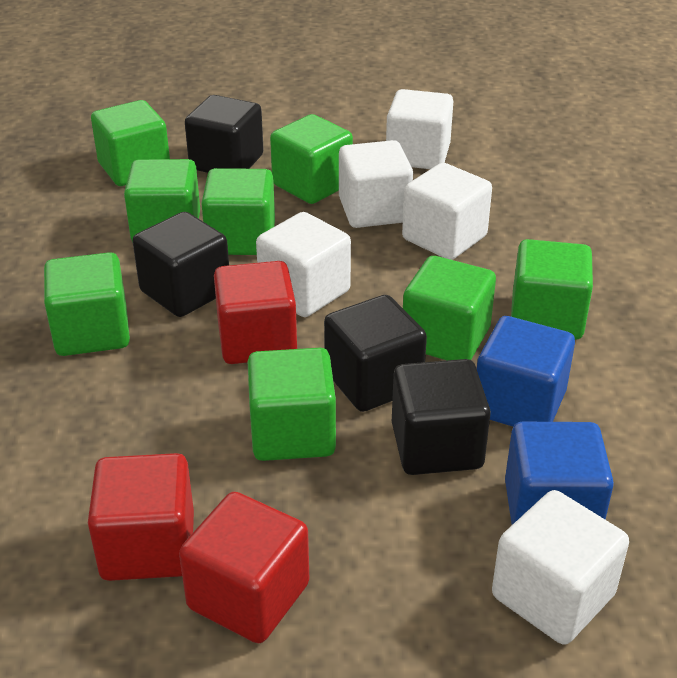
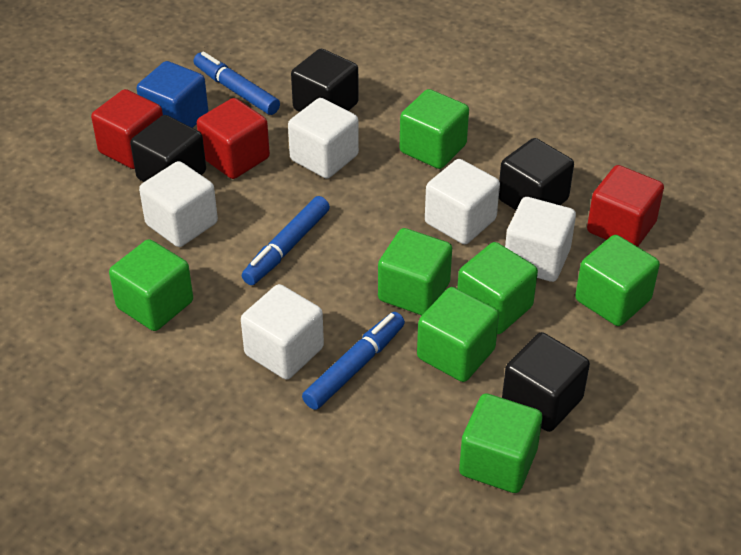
blue cube: [477,316,575,427] [505,422,614,525] = 2 -> [136,61,208,128] = 1
blue marker: none = 0 -> [193,51,280,115] [242,196,330,285] [302,312,405,410] = 3
green cube: [44,252,130,356] [91,100,170,186] [124,159,200,241] [201,168,275,255] [248,348,336,461] [270,114,353,204] [403,256,496,360] [511,239,593,340] = 8 -> [109,239,193,331] [378,228,452,315] [400,89,469,169] [417,287,499,382] [457,242,538,334] [459,393,542,493] [575,235,660,326] = 7

